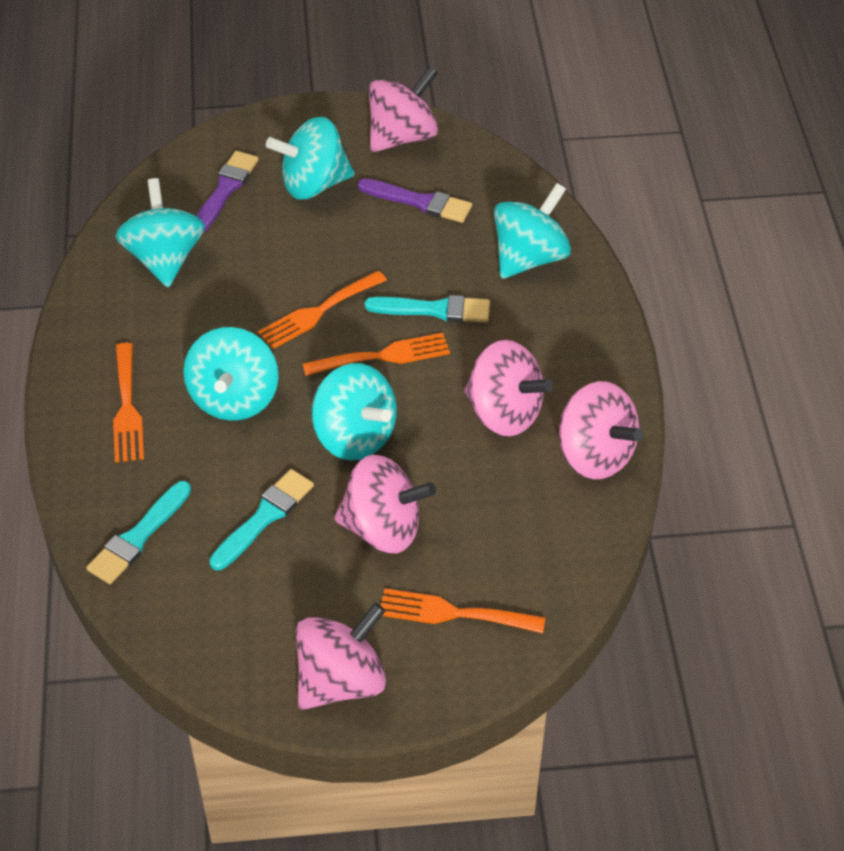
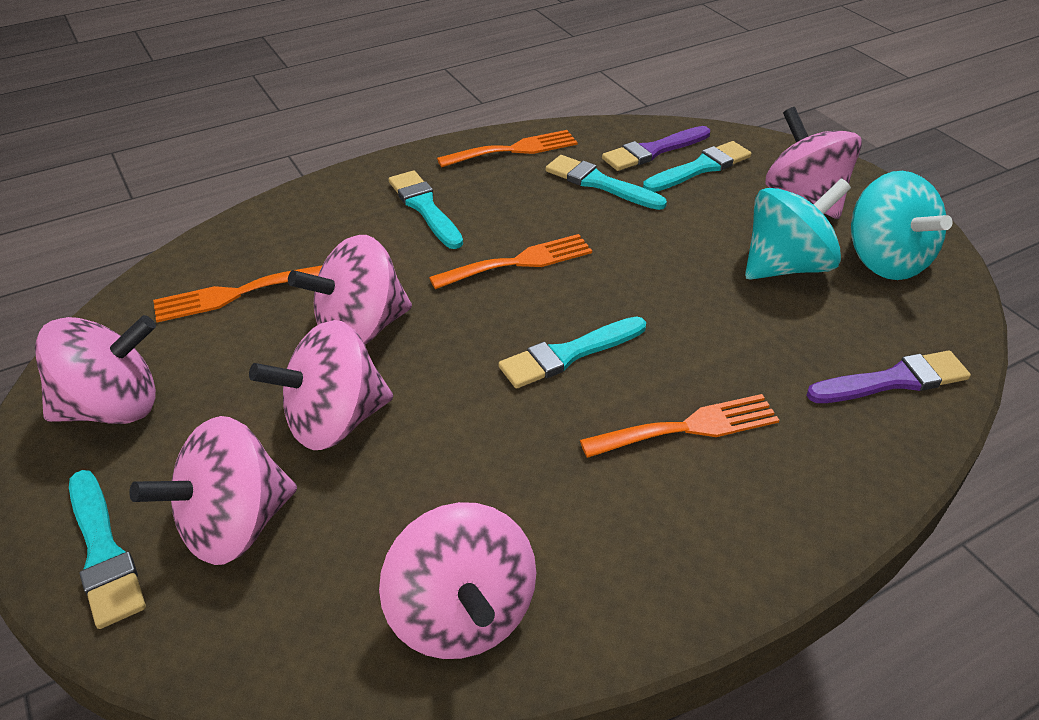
pink spinning top: [295,603,386,710] [334,455,436,553] [369,66,438,152] [464,340,553,436] [559,381,643,479] = 5 -> [35,315,156,424] [129,416,297,565] [249,320,393,450] [288,235,412,345] [379,502,536,659] [765,107,862,219] = 6
turquoise brush: [86,481,191,584] [209,469,314,570] [365,295,490,323] = 3 -> [69,470,146,629] [389,171,463,249] [498,316,646,389] [546,155,667,210] [643,141,751,192] = 5
turquoise spinning top: [115,178,205,287] [183,327,278,421] [266,117,355,199] [312,363,397,460] [494,183,571,279] = 5 -> [745,178,851,280] [851,171,952,280] = 2

